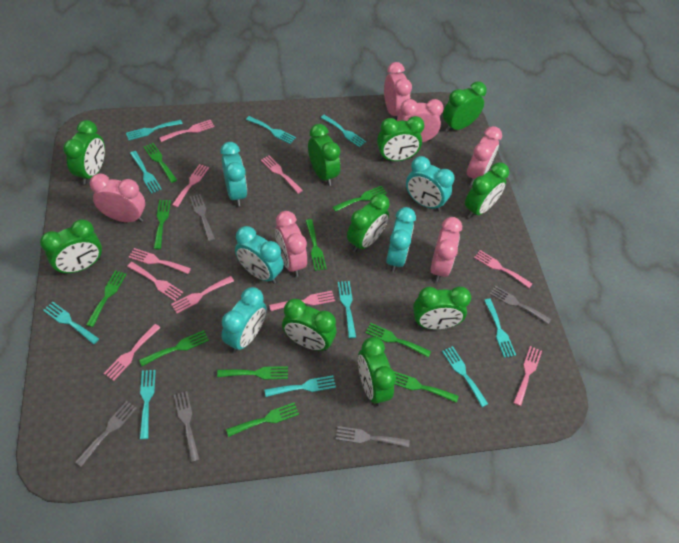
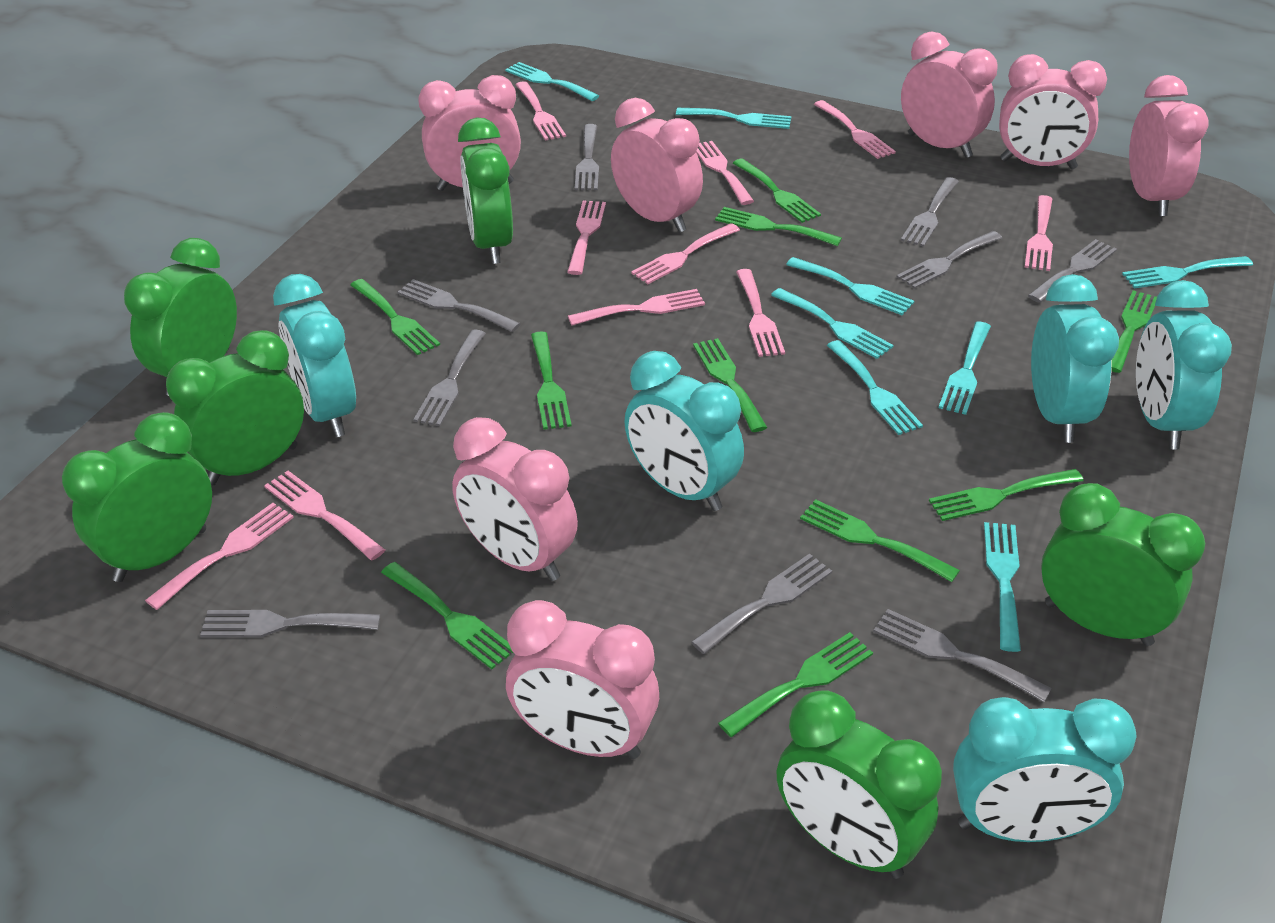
green clock: [40,219,102,275] [63,120,105,185] [282,299,336,351] [308,124,340,186] [347,194,390,253] [358,337,396,406] [377,116,424,161] [413,286,471,330] [443,82,487,132] [465,163,509,218] = 10 -> [62,412,212,582] [124,238,237,396] [166,330,304,485] [458,117,513,264] [777,690,942,879] [1041,483,1205,646] = 6
grey fork: [75,401,137,467] [174,391,200,462] [190,194,215,241] [336,426,410,448] [490,286,551,324] = 5 -> [200,610,380,637] [398,279,521,332] [413,329,486,426] [575,124,599,190] [691,553,832,654] [873,609,1052,702] [897,231,1002,289] [901,177,959,247] [1028,239,1117,303] = 9
pink clock: [90,174,145,222] [275,211,307,277] [384,62,412,121] [397,99,444,142] [431,217,462,282] [467,126,502,185] = 6 -> [418,75,521,191] [452,417,578,581] [506,600,659,759] [611,98,703,232] [901,31,998,158] [999,54,1107,169] [1129,75,1209,216] = 7
turquoise fork: [43,302,99,344] [126,120,183,140] [130,151,162,194] [140,370,156,439] [246,116,296,144] [264,375,336,397] [321,115,366,147] [338,281,356,338] [442,346,488,407] [484,299,516,358] = 10 -> [505,62,599,101] [676,108,791,129] [771,288,893,359] [786,257,914,315] [827,340,923,435] [939,322,991,415] [984,522,1021,652] [1122,256,1253,289] = 8

